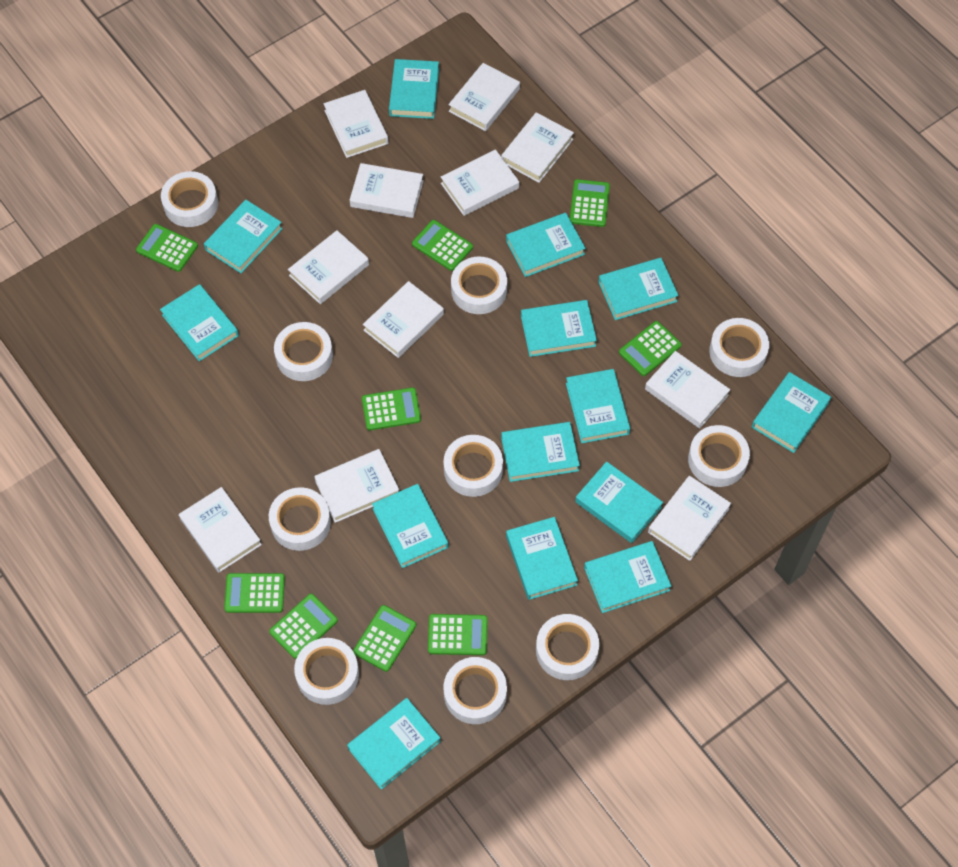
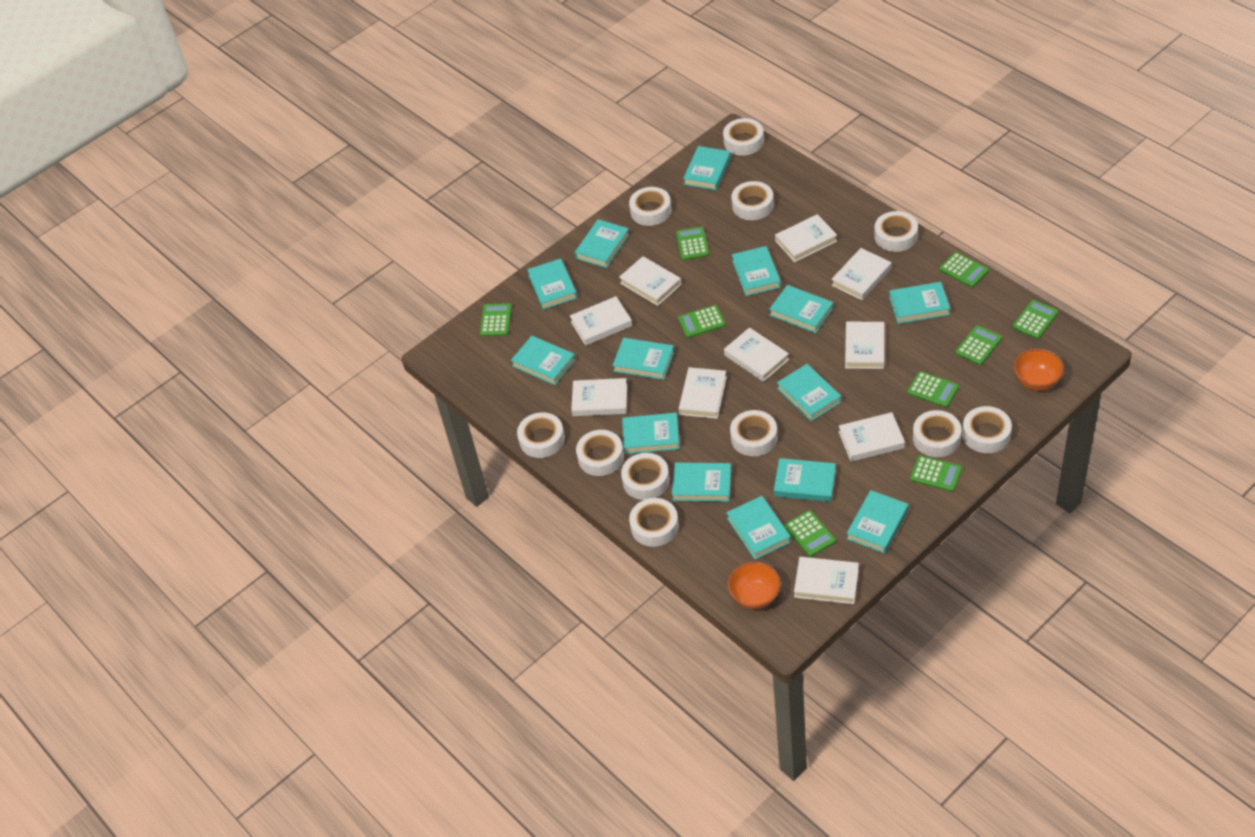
orange bowl: none = 0 -> [728,562,781,609] [1014,349,1064,391] = 2
white book: [179,487,262,573] [288,230,369,304] [314,449,399,523] [323,90,388,158] [350,163,423,218] [363,281,444,358] [441,150,519,216] [448,63,520,131] [501,112,574,183] [645,351,730,428] [648,476,731,561] = 11 -> [570,296,632,346] [571,378,627,416] [619,256,681,306] [679,367,727,419] [724,327,789,382] [775,214,837,262] [794,557,859,604] [832,248,891,300] [839,412,905,462] [845,322,885,369] = 10
white tape: [161,171,218,227] [269,487,331,551] [274,322,333,381] [294,638,359,705] [443,435,503,497] [443,657,507,724] [451,256,507,314] [536,614,599,680] [688,425,750,487] [709,318,769,377] = 10 -> [517,412,565,458] [576,430,624,476] [621,453,670,500] [629,187,672,226] [629,498,679,547] [723,118,764,156] [730,410,778,456] [731,181,774,220] [874,211,918,252] [913,410,962,457] [962,406,1012,453] = 11

